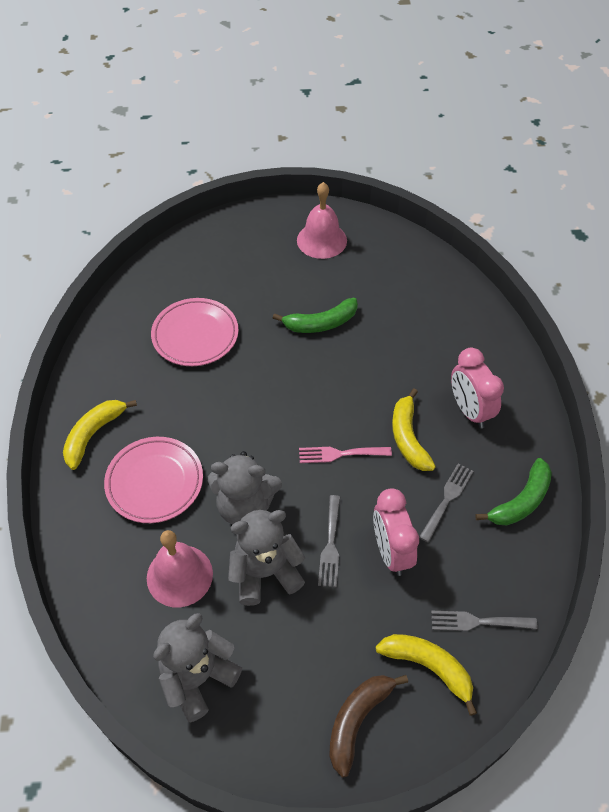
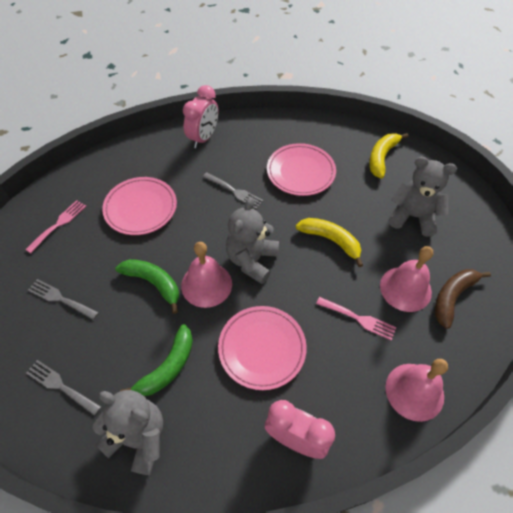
pink bell: [147,530,213,607] [297,182,347,259] = 2 -> [181,242,232,308] [380,246,433,312] [386,359,448,422] = 3
pink fork: [299,447,392,463] = 1 -> [25,200,86,253] [316,297,396,340] = 2
pink plate: [104,437,203,523] [151,298,239,366] = 2 -> [102,177,177,235] [218,306,307,390] [267,143,336,196] = 3
yellow banana: [63,400,137,470] [375,634,477,716] [392,388,436,471] = 3 -> [296,218,363,267] [369,133,408,179] = 2

